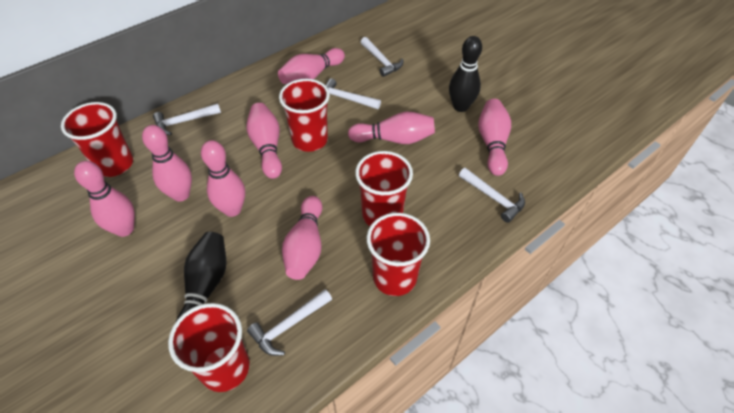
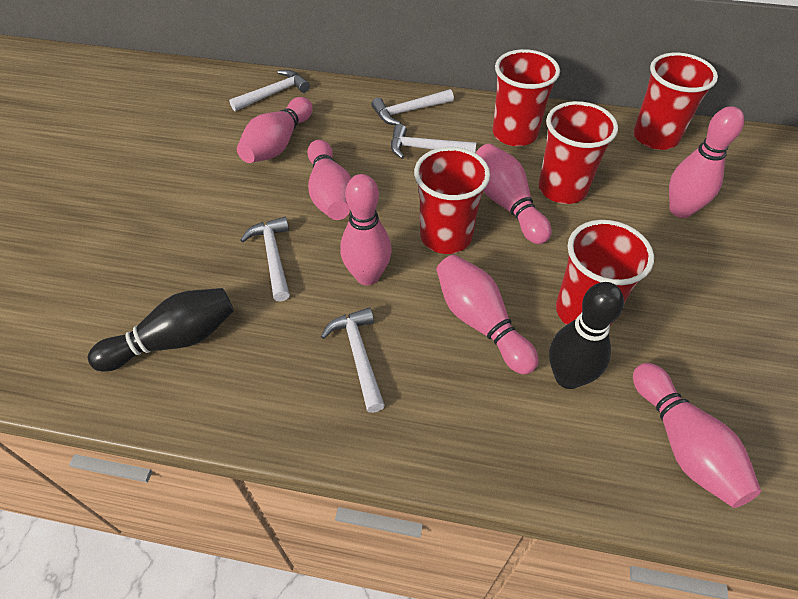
pink bowling pin: [74,161,135,237] [142,125,192,202] [201,140,245,217] [246,103,282,179] [278,48,345,84] [282,196,322,280] [348,111,435,144] [478,99,511,176] = 8 -> [237,97,313,163] [307,140,351,220] [340,174,392,285] [436,255,539,375] [476,144,552,244] [633,363,761,508] [669,106,744,218] = 7

